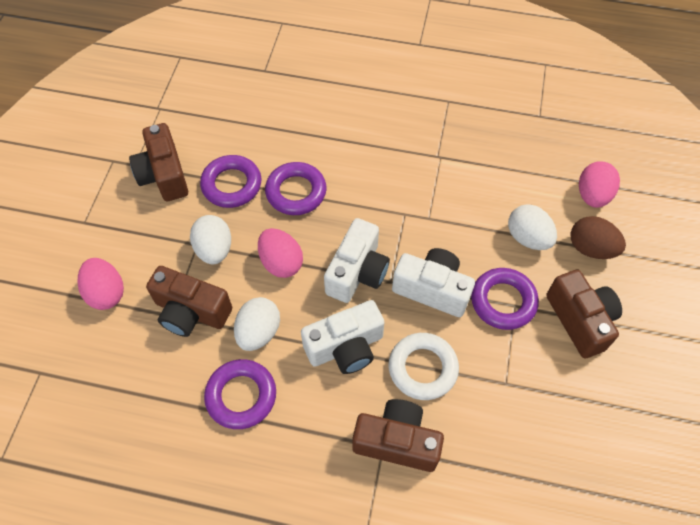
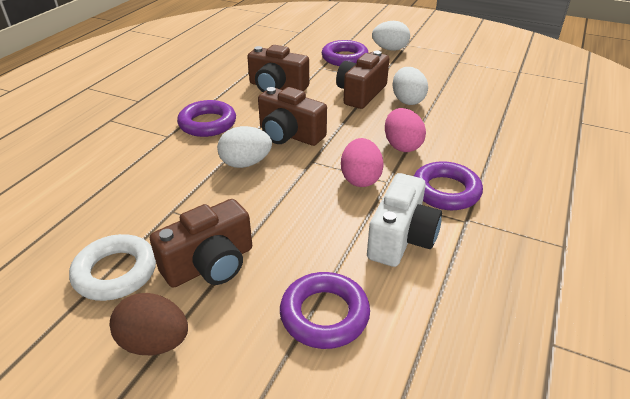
pink egg: [78,258,124,310] [258,228,303,278] [579,161,620,208] = 3 -> [341,138,384,187] [385,108,426,152] = 2
white camera: [301,300,385,374] [324,218,390,303] [392,248,475,317] = 3 -> [367,173,442,267] = 1

